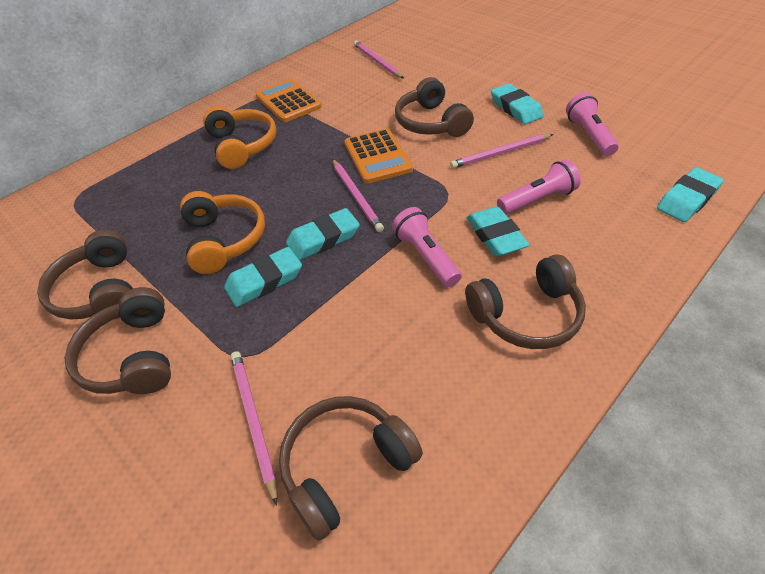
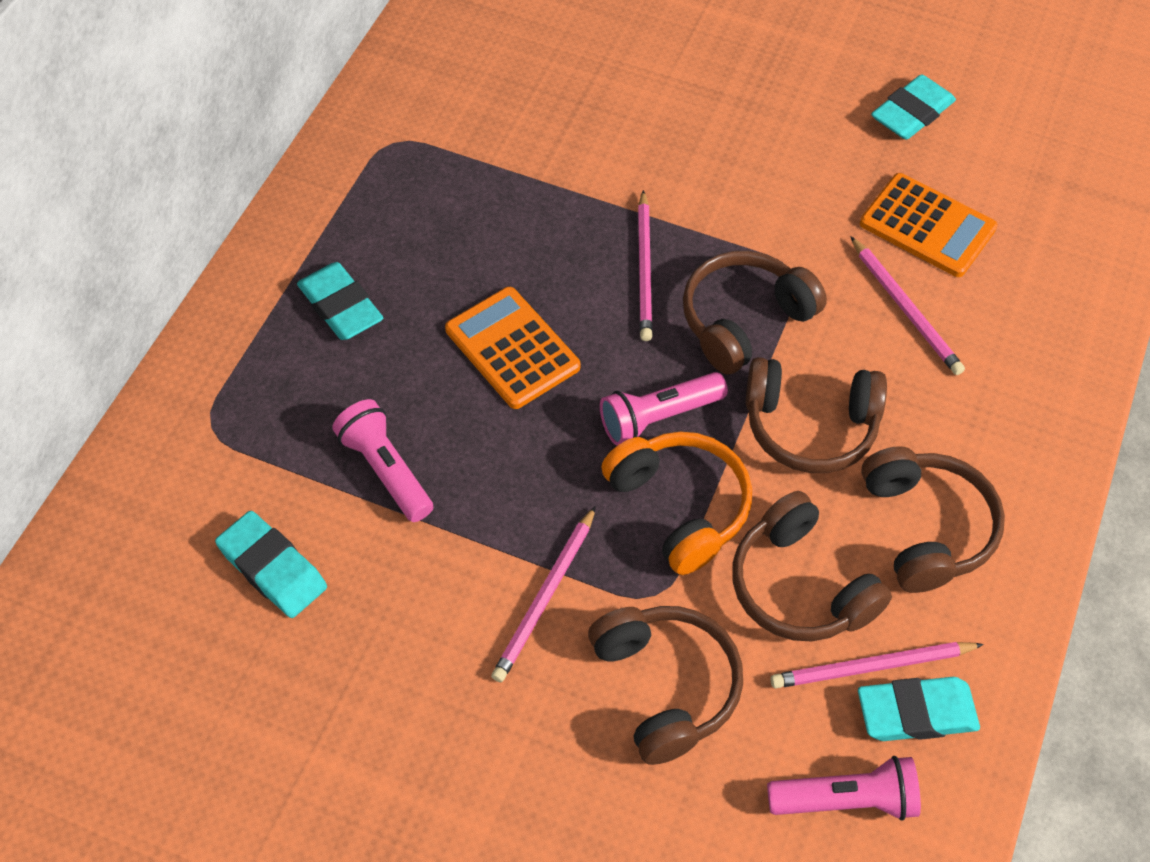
orange headphones: [180,191,265,274] [203,106,276,169] = 2 -> [601,432,752,575] = 1
turquoise eraser: [224,247,302,307] [286,208,360,261] [467,206,530,257] [491,83,544,124] [657,167,724,222] = 5 -> [215,511,327,618] [297,262,383,340] [858,677,980,741] [871,75,956,140] = 4

